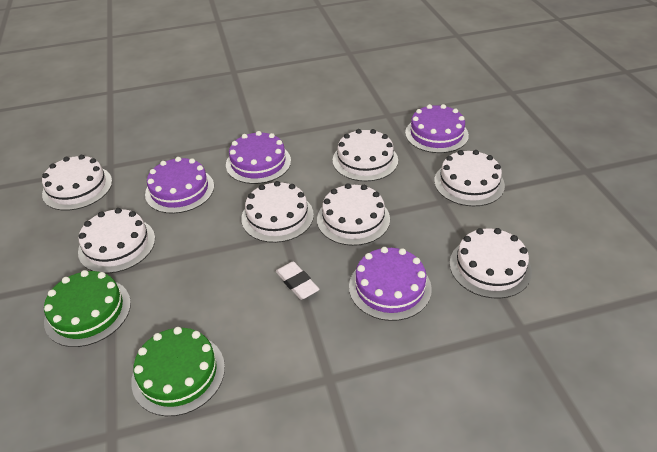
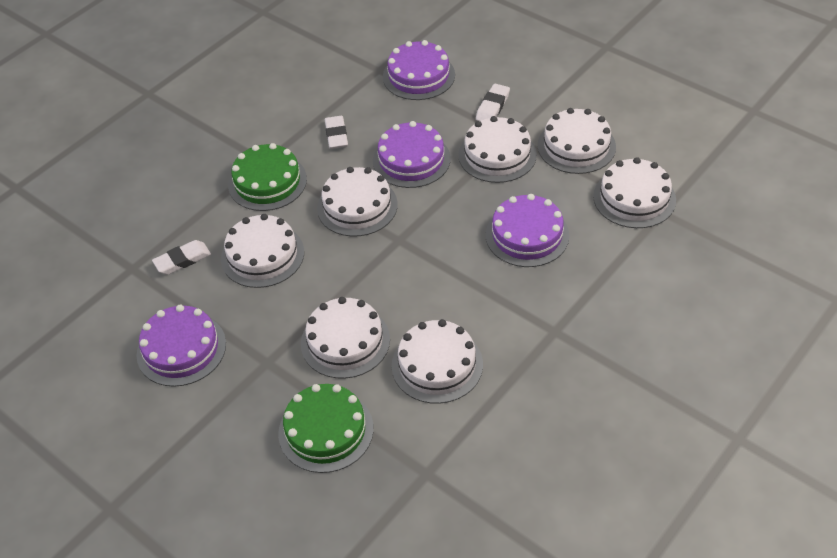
white eraser: [276,261,319,300] = 1 -> [152,240,211,275] [325,116,348,149] [476,84,510,121] = 3

